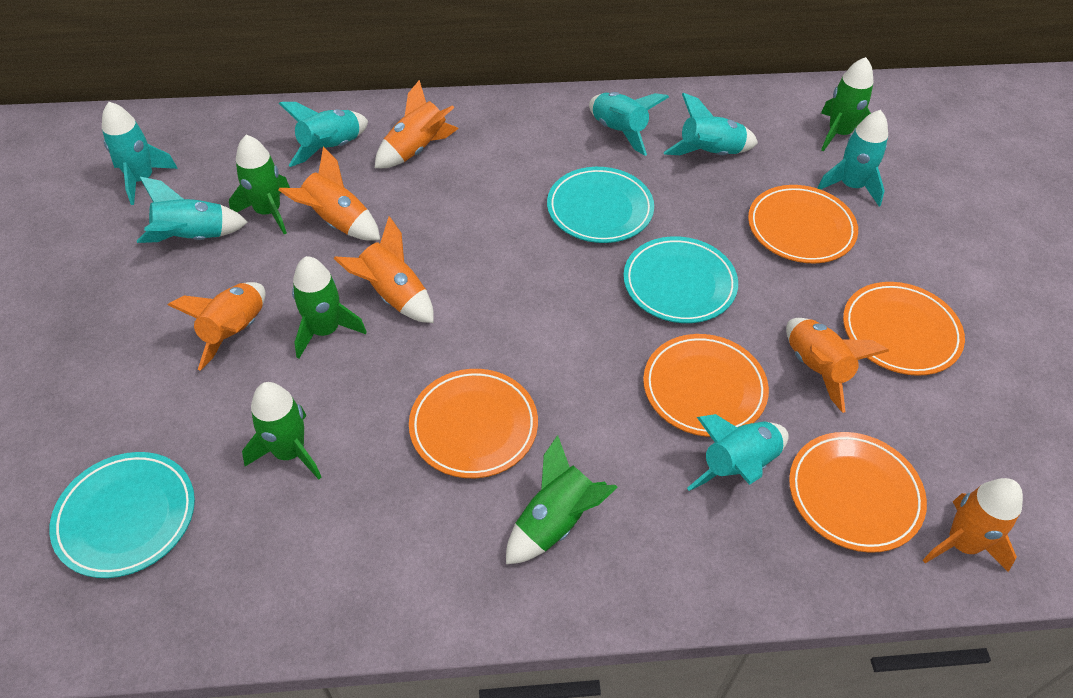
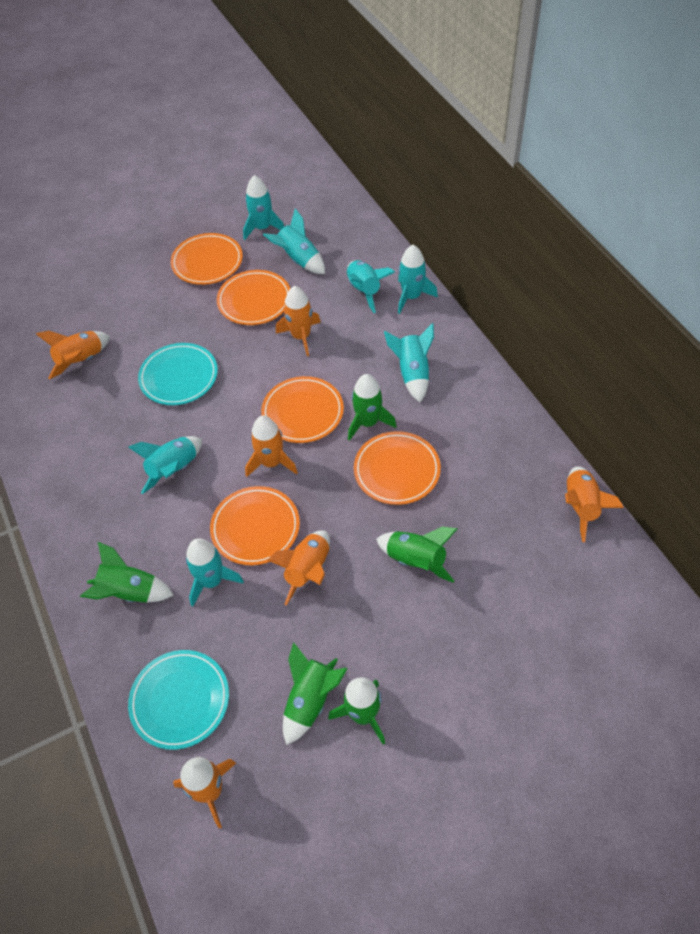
turquoise plate: [49,452,195,578] [547,167,654,243] [623,236,738,323] = 3 -> [128,650,229,750] [138,343,218,405] = 2

